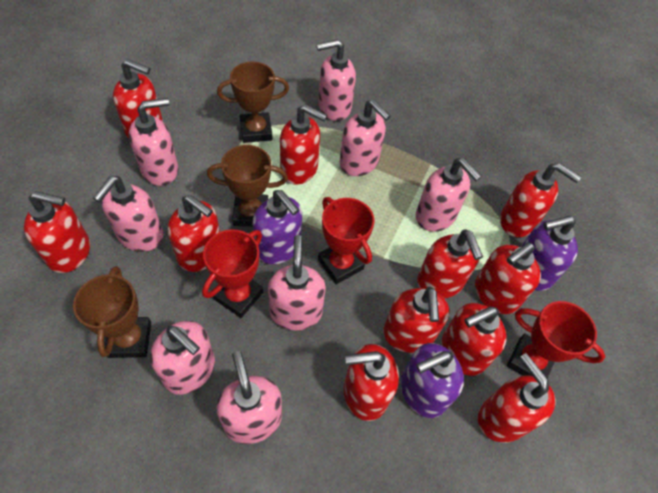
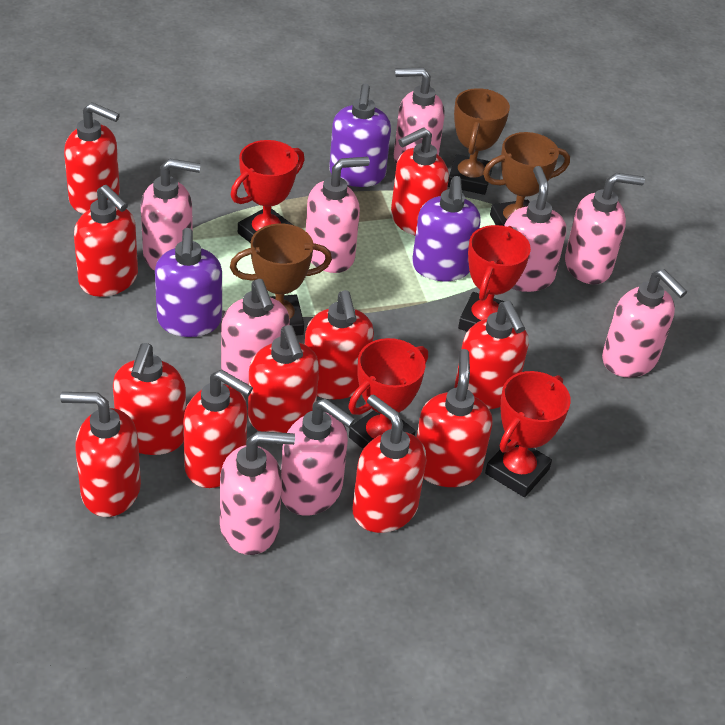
pink soap dispenser: [93,176,163,252] [129,98,178,186] [150,321,215,395] [216,351,282,444] [268,235,326,330] [316,39,356,121] [339,99,391,176] [416,158,482,232] = 8 -> [141,159,201,271] [220,431,295,555] [221,279,290,385] [281,398,355,516] [306,157,370,273] [394,67,445,164] [504,166,566,292] [565,173,645,285] [602,269,687,378] = 9
red trophy: [202,229,263,318] [318,197,375,284] [507,301,606,378] = 3 -> [231,140,305,243] [348,338,428,449] [458,225,531,331] [485,371,571,497] = 4

